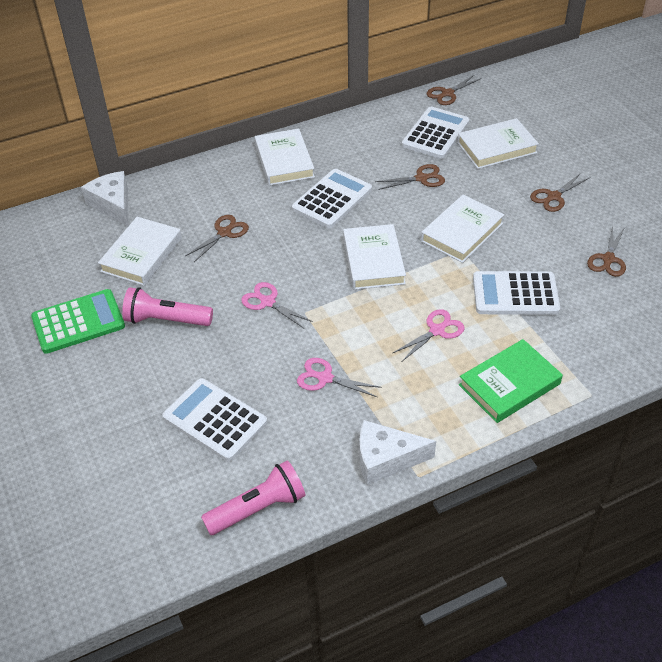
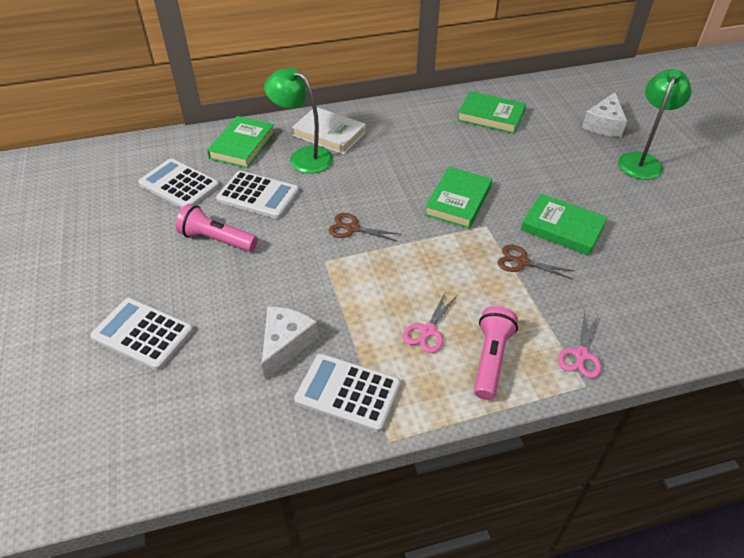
brown scissors: [185,215,249,262] [375,164,445,190] [427,74,482,105] [530,173,589,212] [587,225,626,277] = 5 -> [329,213,400,242] [498,245,574,279] = 2
green book: [459,339,563,423] = 1 -> [207,116,275,168] [425,167,492,229] [457,91,526,134] [521,194,607,255] = 4
green calculator: [31,289,125,354] = 1 -> none = 0
green lamp: none = 0 -> [264,67,333,173] [618,69,692,180] = 2
pink scissors: [241,282,313,329] [297,358,382,397] [393,309,464,361] = 3 -> [403,291,457,353] [558,312,601,378] = 2
white book: [98,217,182,286] [255,129,315,186] [343,224,406,290] [421,195,504,263] [457,118,539,169] = 5 -> [292,107,366,154] = 1

